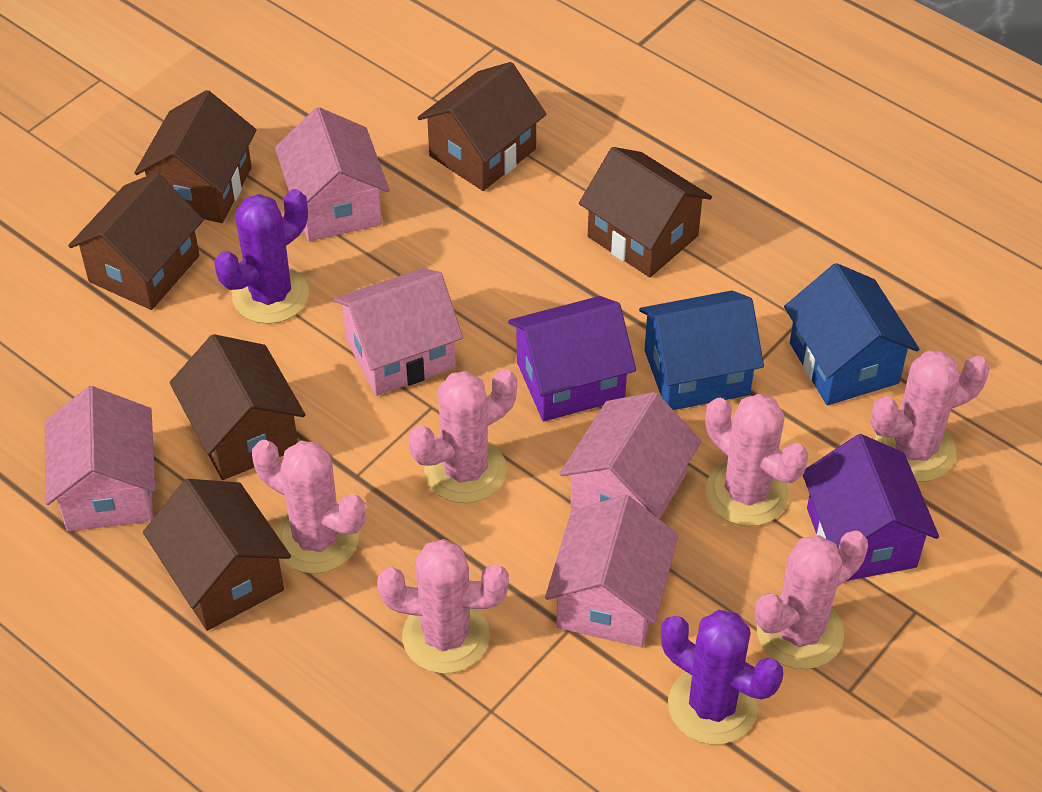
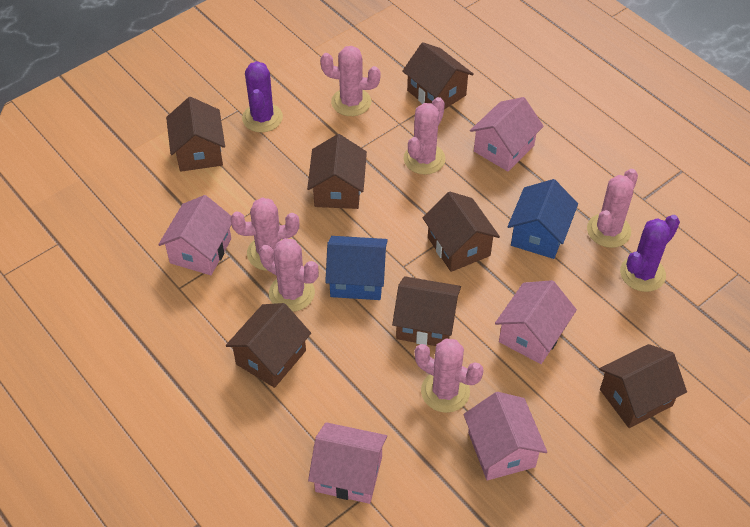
brown house: [68,172,204,310] [134,90,257,223] [143,479,291,631] [169,334,305,480] [417,62,547,191] [579,147,712,277] = 6 -> [166,97,225,172] [226,303,311,388] [307,134,367,209] [392,276,461,346] [402,42,474,109] [423,192,500,272] [599,344,687,428] = 7
purple house: [508,296,636,421] [803,434,939,581] = 2 -> none = 0

